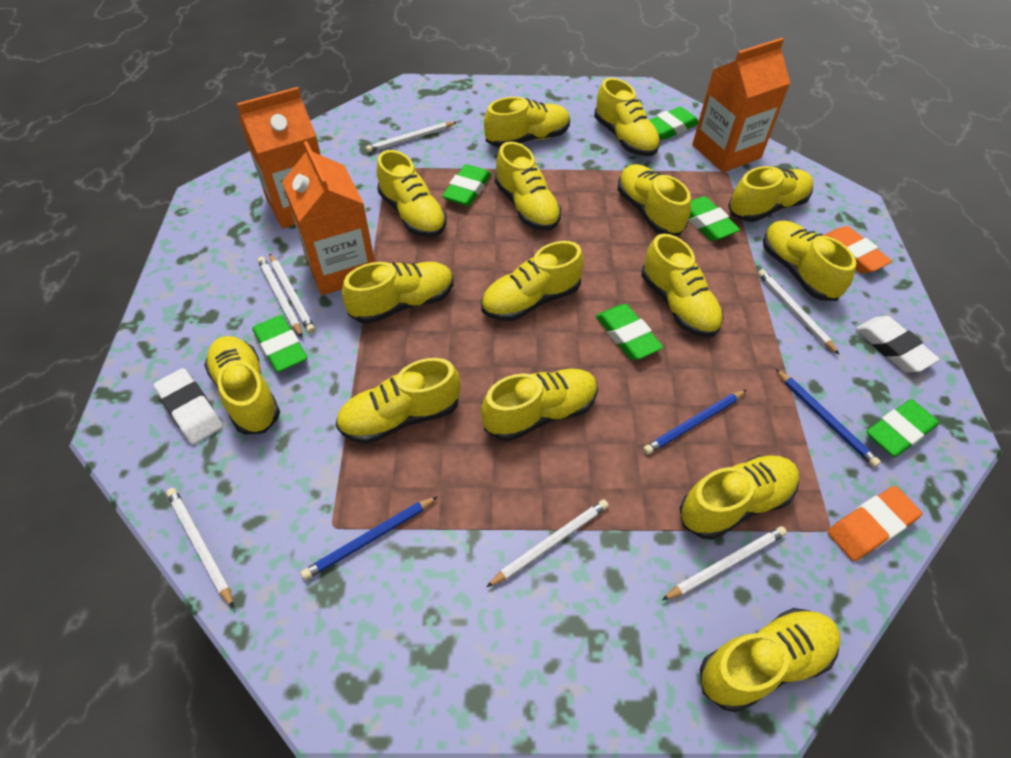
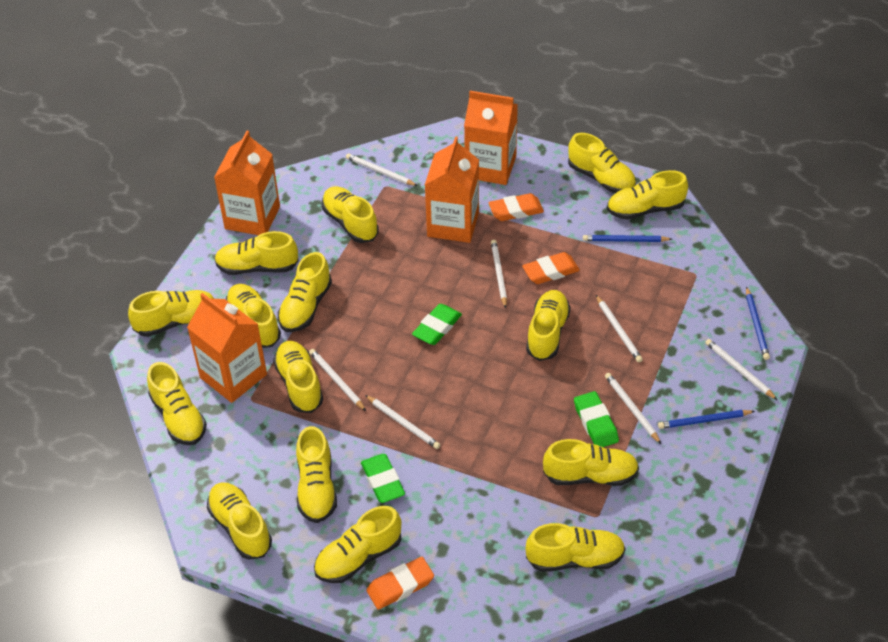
green eraser: [253,315,307,372] [442,164,491,206] [596,304,663,360] [649,106,699,140] [688,196,740,241] [867,399,939,457] = 6 -> [361,454,405,503] [412,304,462,345] [574,391,619,447] = 3
orange carton: [237,87,321,229] [282,141,375,295] [692,38,790,172] = 3 -> [187,293,267,403] [214,131,280,235] [425,137,479,243] [464,91,518,185] = 4
orange eraser: [823,226,892,274] [828,486,922,561] = 2 -> [366,557,434,610] [489,193,544,221] [522,252,580,284] = 3
white eraser: [154,368,223,445] [856,316,940,372] = 2 -> none = 0

